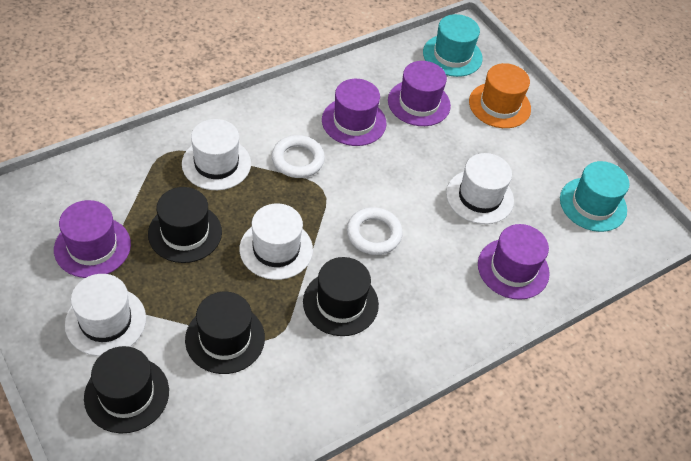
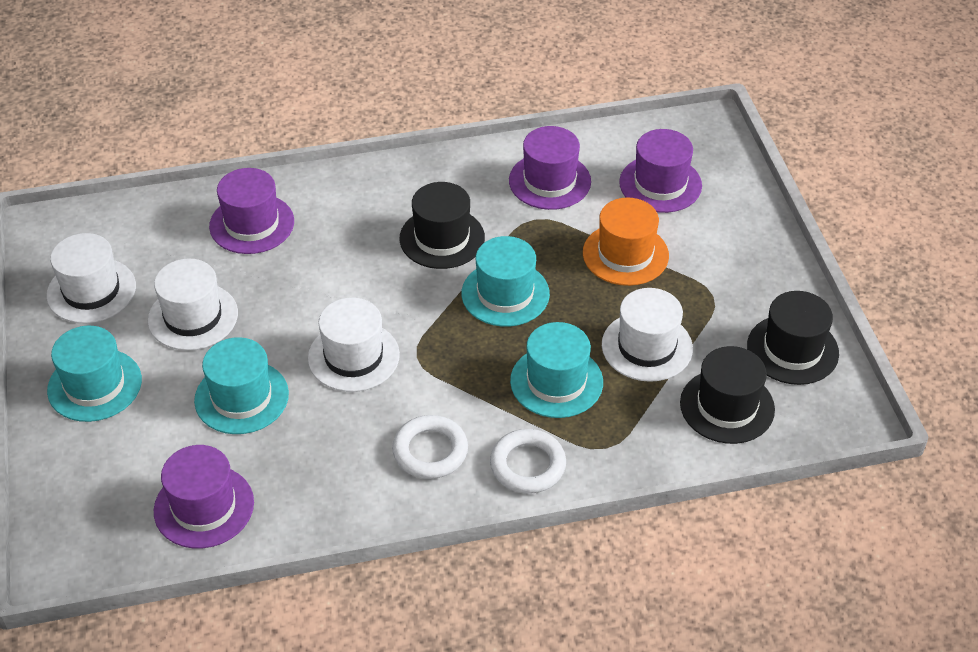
black hat: [84,346,169,433] [148,187,222,263] [185,292,265,374] [303,257,379,336] = 4 -> [399,182,485,269] [680,346,775,444] [747,291,839,385] = 3
turquoise hat: [423,14,483,77] [560,161,630,232] = 2 -> [47,326,142,422] [194,337,289,434] [461,236,550,327] [510,322,603,418] = 4

